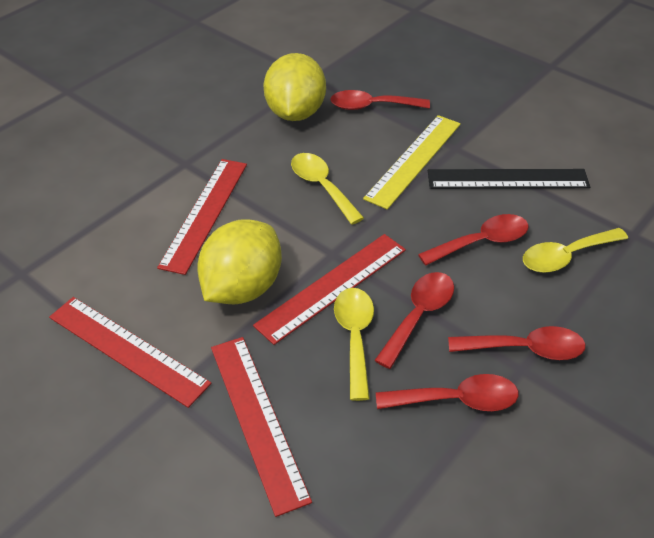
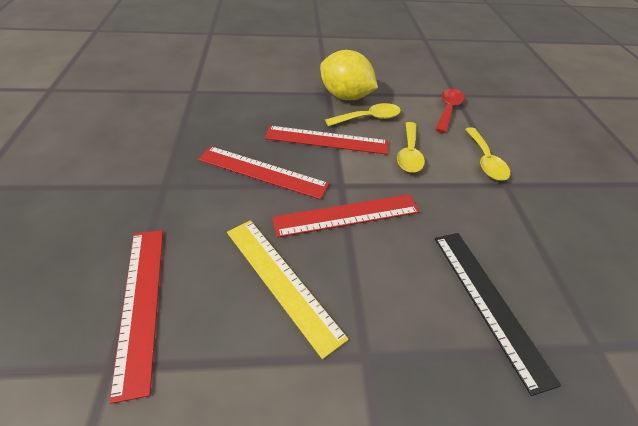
red spoon: [330,90,430,110] [374,272,454,369] [376,374,518,411] [418,214,528,266] [448,326,585,360] = 5 -> [435,89,465,133] = 1
yellow lemon: [197,220,282,304] [263,53,326,121] = 2 -> [320,50,378,100] = 1

